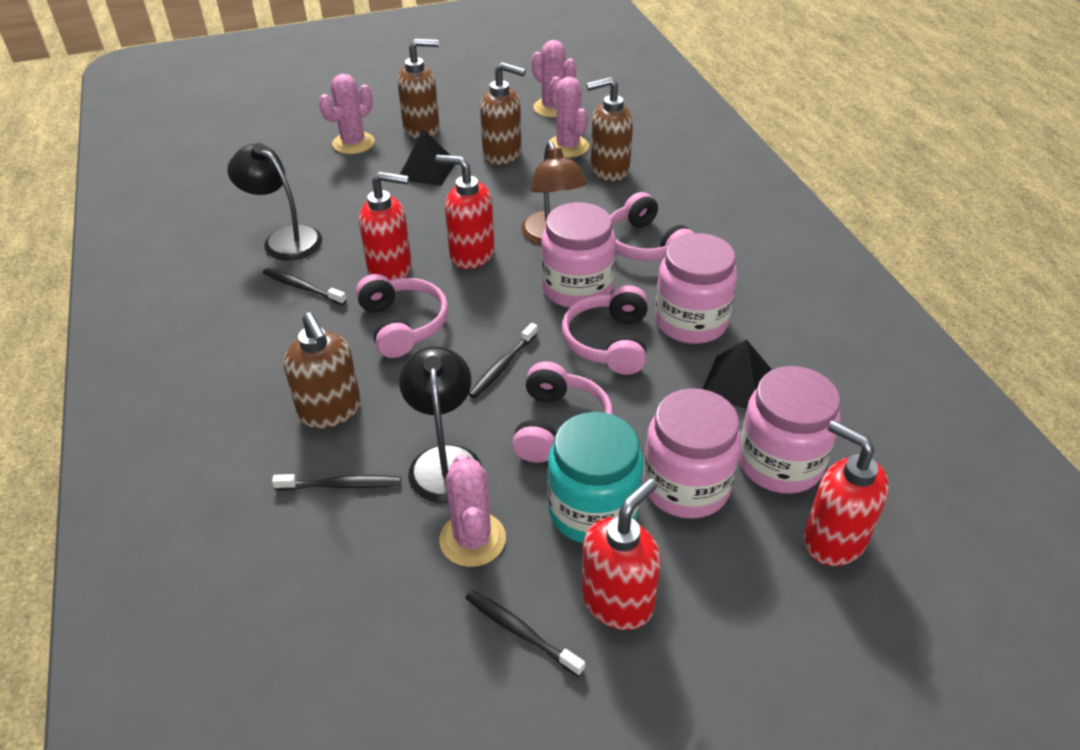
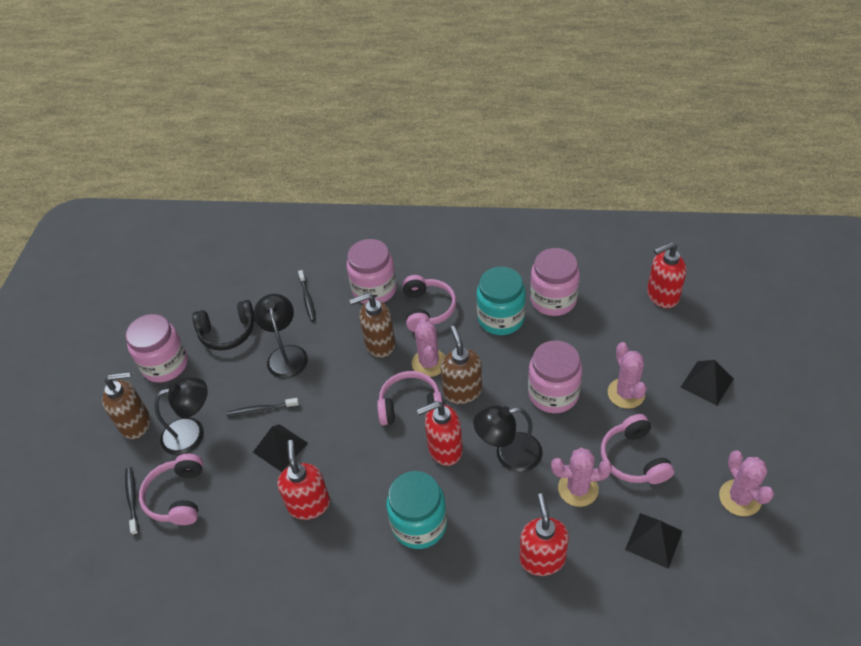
black headphones: none = 0 -> [192,300,255,351] = 1
black lamp: [227,143,323,261] [399,347,482,503] = 2 -> [154,377,208,455] [254,294,308,378] [473,406,543,472] = 3
black pyramid: [400,129,455,186] [703,339,772,409] = 2 -> [253,424,308,472] [625,513,682,569] [681,360,734,405] = 3
black toothbrush: [263,268,347,305] [272,474,401,490] [465,590,585,677] [469,323,538,398] = 4 -> [125,467,139,535] [227,398,299,417] [298,270,316,322] = 3
brown lamp: [521,141,587,244] = 1 -> none = 0
brown soap dispenser: [284,312,361,429] [397,39,440,140] [480,62,526,165] [586,77,633,182] = 4 -> [102,372,150,439] [350,293,395,358] [441,326,482,404] = 3
turquoise jar: [548,412,643,543] = 1 -> [386,471,447,549] [477,267,526,335] = 2

